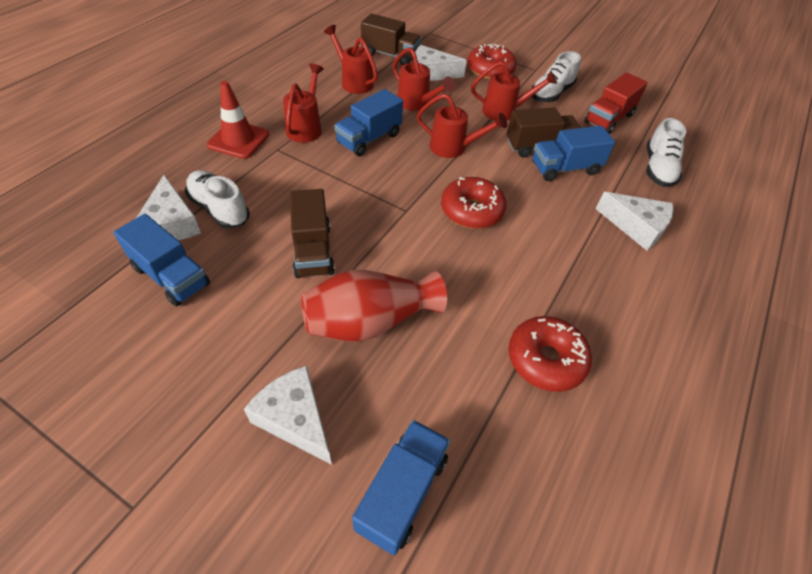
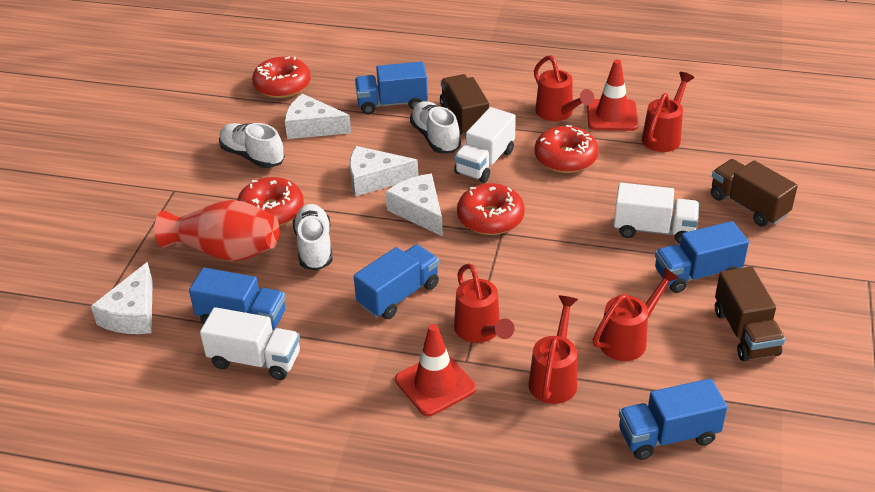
blue truck: [113,214,210,307] [334,89,403,156] [352,420,450,555] [532,126,615,181] = 4 -> [189,268,285,330] [354,244,439,319] [355,61,428,114] [619,378,727,460] [655,221,749,293] = 5
red donut: [441,177,507,229] [468,44,517,80] [508,316,592,392] = 3 -> [237,177,304,226] [252,57,311,98] [457,183,525,235] [535,125,599,173] = 4
red traffic cone: [207,81,269,159] = 1 -> [395,324,476,416] [587,60,638,131] = 2
red truck: [584,72,648,134] = 1 -> none = 0
white truck: none = 0 -> [200,307,300,380] [454,107,516,183] [614,183,699,244] = 3

